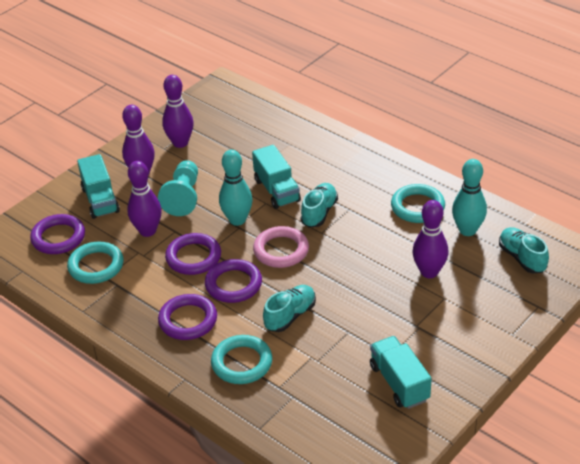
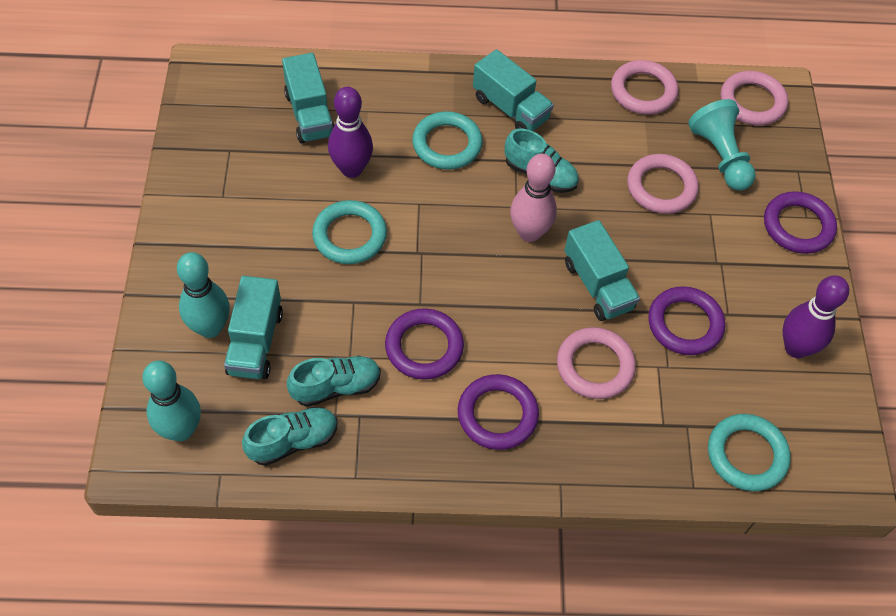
pink bowling pin: none = 0 -> [510,154,557,242] = 1
pink ring: [253,226,309,268] = 1 -> [557,327,636,399] [611,60,678,115] [627,154,699,214] [721,71,788,125] = 4
purple bowling pin: [122,105,155,176] [127,161,162,237] [162,75,194,148] [413,200,448,278] = 4 -> [328,87,373,178] [783,275,849,358] = 2
turquoise truck: [77,154,120,219] [252,145,301,209] [370,336,432,409] = 3 -> [224,276,283,379] [282,53,335,143] [473,49,554,131] [564,220,640,321] = 4

